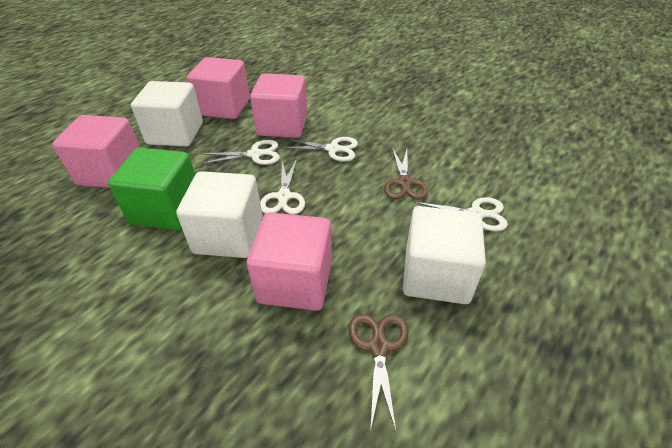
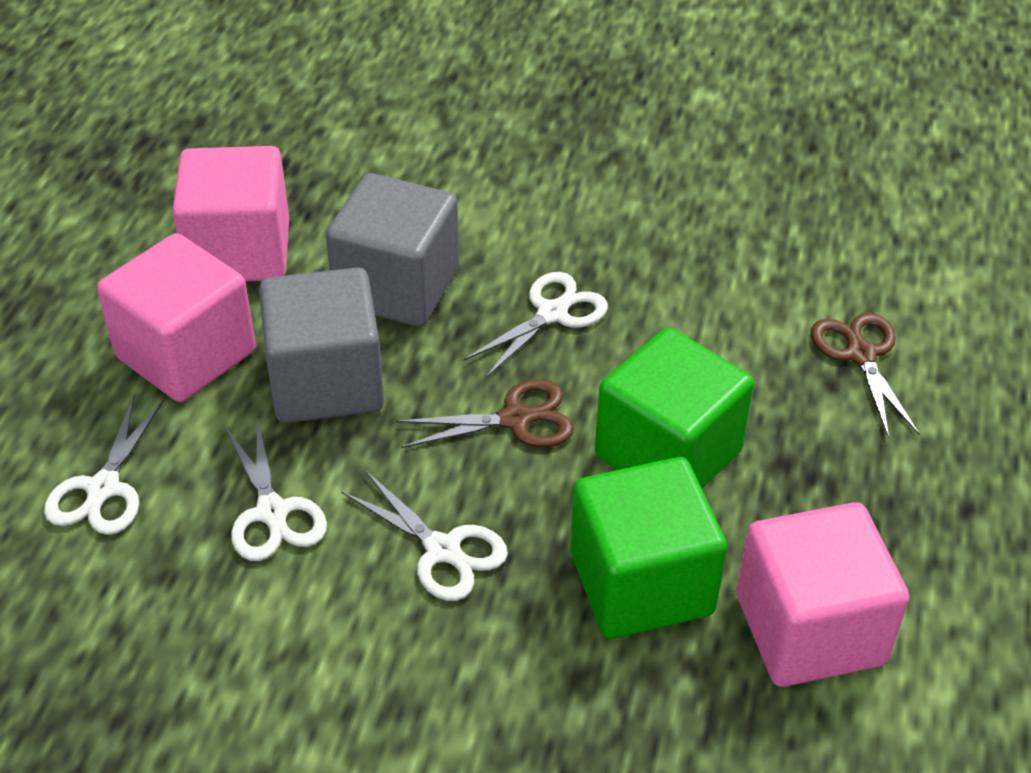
green cube: [108,147,195,230] = 1 -> [570,457,727,639] [595,327,754,488] = 2
grey cube: none = 0 -> [259,267,384,423] [326,173,459,327] = 2
pink cube: [52,115,139,188] [187,57,250,119] [247,212,332,311] [250,73,308,138] = 4 -> [97,233,256,402] [172,146,289,281] [736,502,909,687] = 3
white cube: [131,81,203,147] [176,171,263,258] [403,206,486,304] = 3 -> none = 0

